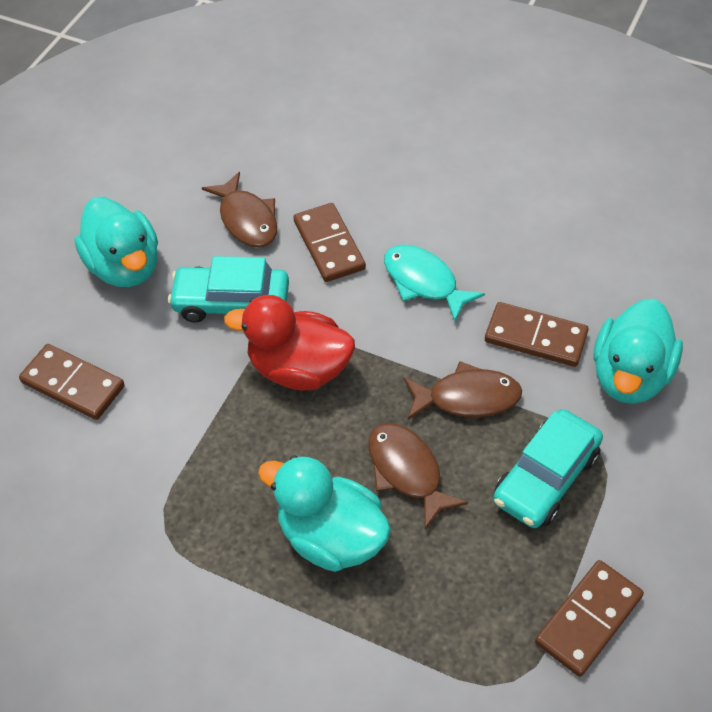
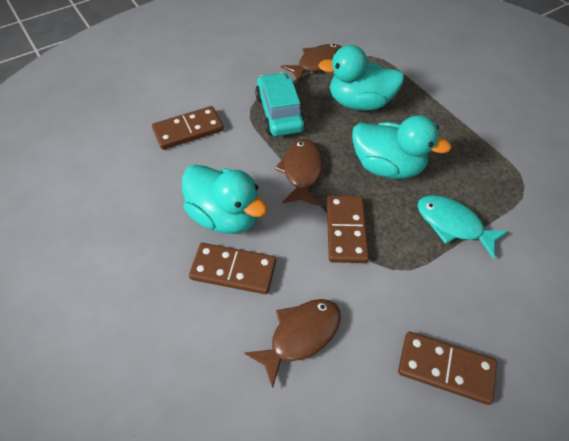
red duck: [224,295,355,391] = 1 -> none = 0
turquoise car: [168,256,289,323] [493,409,603,528] = 2 -> [255,72,306,136] = 1

